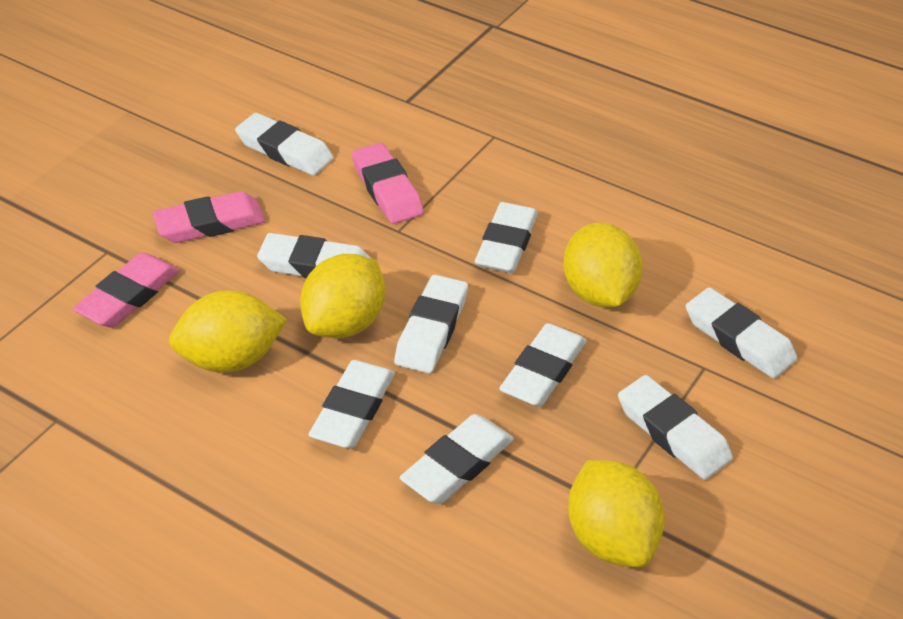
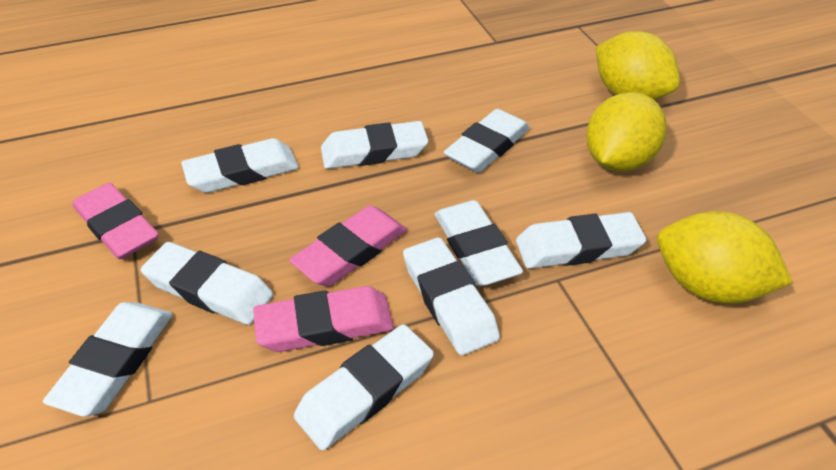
yellow lemon: [169,290,287,373] [300,254,385,339] [563,223,642,307] [568,460,664,567] = 4 -> [586,92,667,172] [596,31,680,100] [657,212,793,304] = 3

